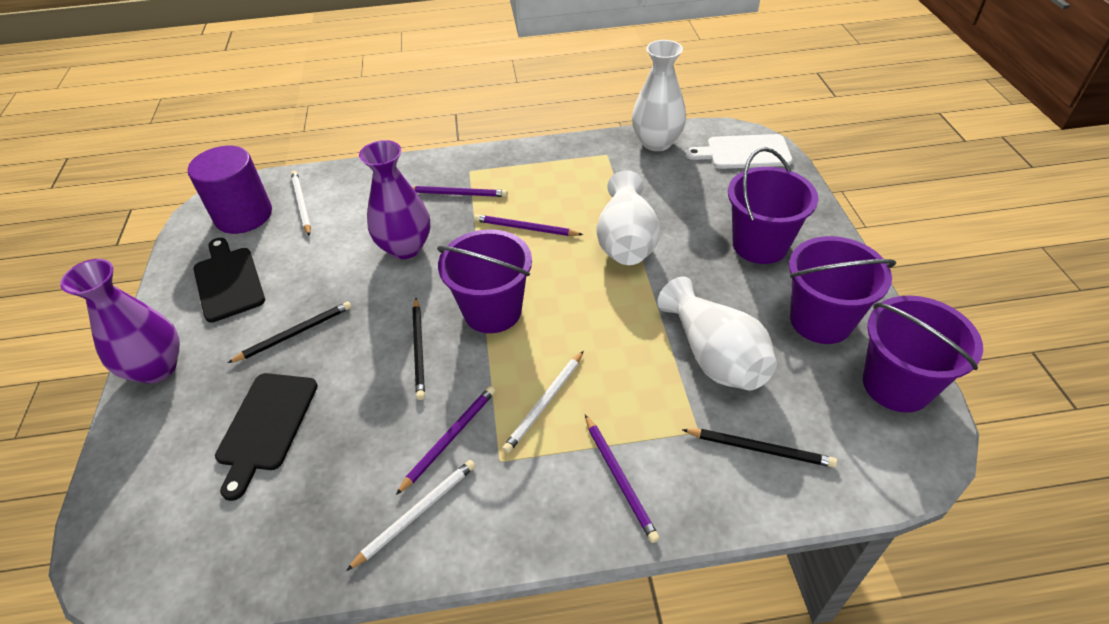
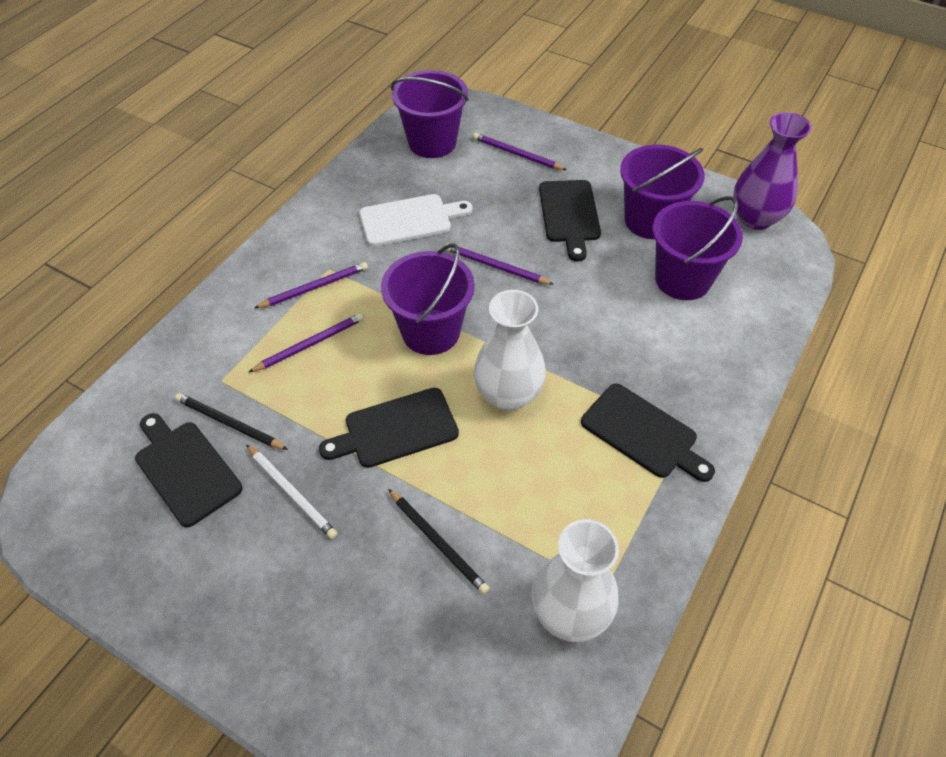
black cutting board: [193,238,265,323] [215,373,318,501] = 2 -> [135,413,243,527] [319,388,459,468] [539,180,601,261] [581,383,715,482] = 4
black pencil: [228,301,351,363] [412,298,425,400] [682,429,837,468] = 3 -> [175,393,288,450] [388,489,490,594] = 2
purple cylinder: [188,146,272,234] = 1 -> none = 0
purple vase: [60,259,180,384] [359,140,430,259] = 2 -> [733,112,812,230] = 1
white pencil: [291,171,311,236] [346,460,475,571] [502,351,584,453] = 3 -> [246,444,337,539] = 1
white vase: [597,170,660,265] [632,40,686,151] [658,277,777,391] = 3 -> [474,290,546,411] [532,519,619,642] = 2

